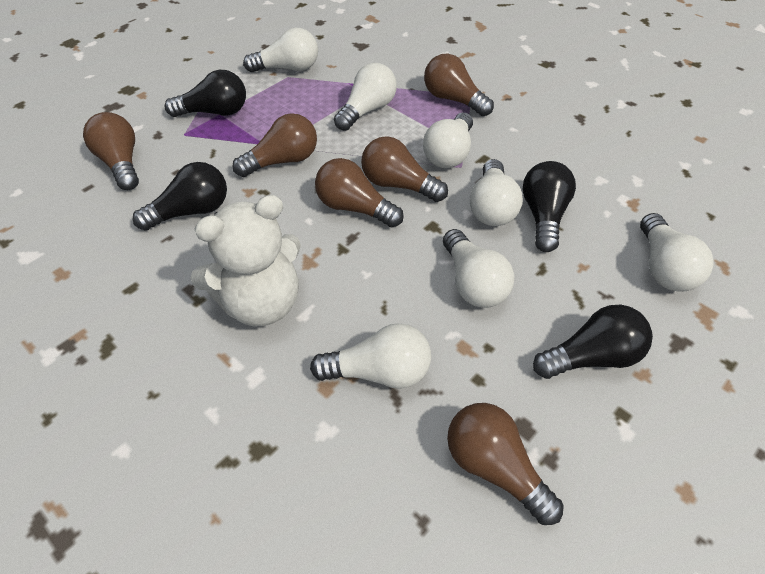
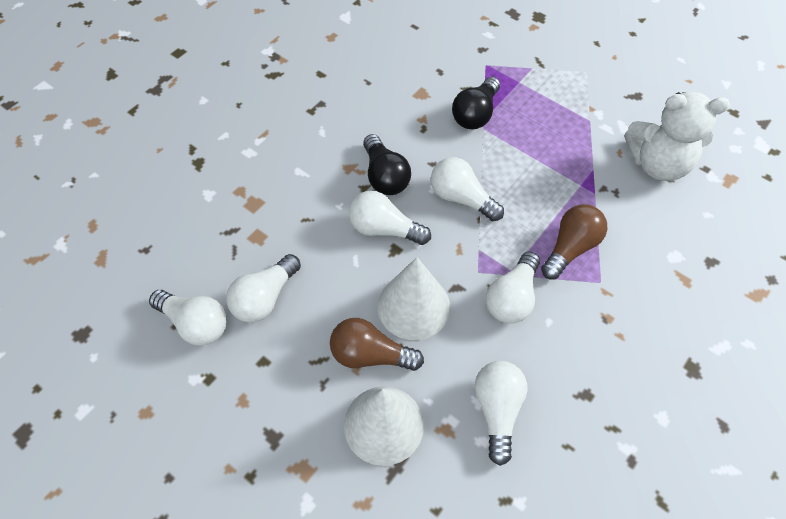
black light bulb: [133,162,227,231] [165,70,246,117] [522,161,576,252] [533,305,653,379] = 4 -> [363,134,411,195] [452,77,500,130] = 2
brown light bulb: [83,112,139,190] [232,113,317,177] [315,158,404,228] [361,136,448,202] [424,54,494,116] [447,403,564,525] = 6 -> [330,318,424,371] [541,204,607,280] = 2
white cone: none = 0 -> [344,386,424,466] [378,257,450,340] = 2
white light bulb: [243,28,318,72] [310,323,431,389] [334,63,397,131] [423,113,473,168] [443,229,514,308] [470,159,523,226] [640,213,714,292] = 7 -> [149,290,227,346] [226,254,301,323] [349,191,431,245] [431,157,504,221] [475,361,528,466] [486,251,540,324] = 6

